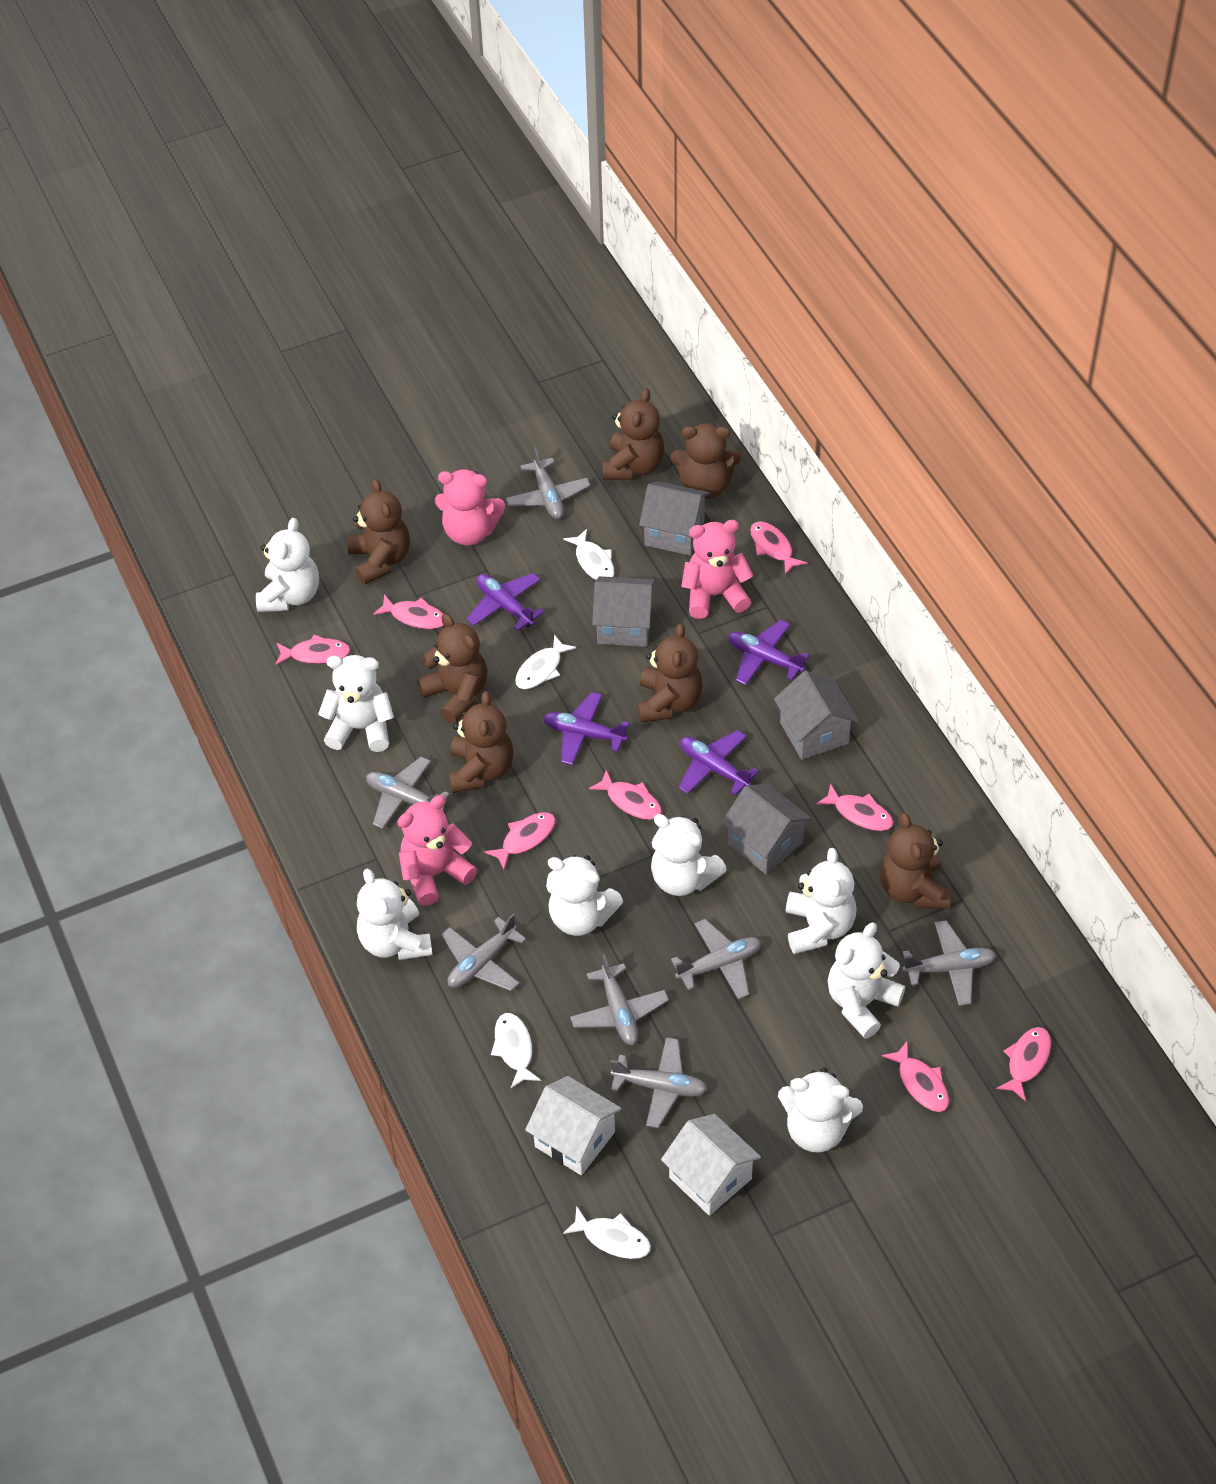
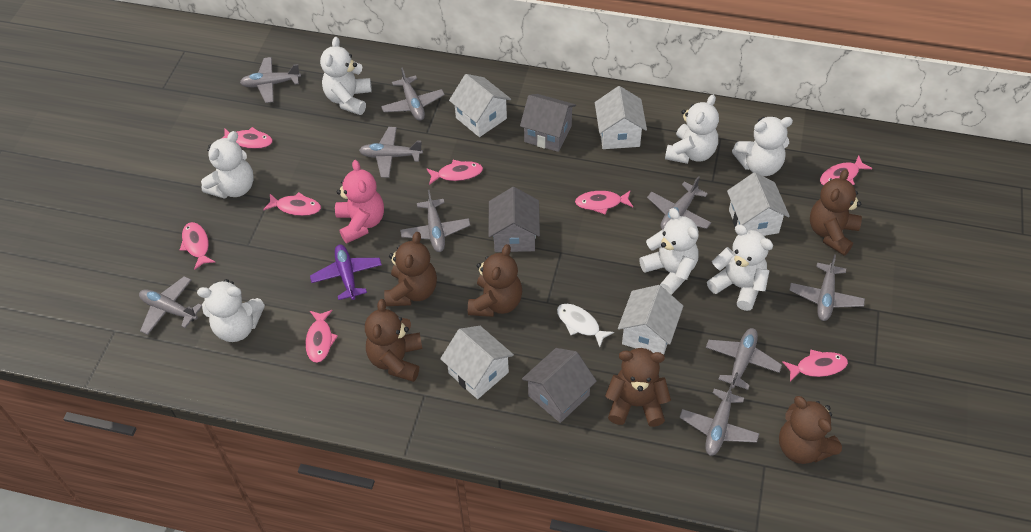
brown teddy bear: [347,479,410,585] [417,613,488,724] [448,691,513,793] [603,388,664,480] [637,623,703,722] [671,423,741,499] [880,813,951,909] = 7 -> [365,299,422,382] [384,232,437,306] [468,244,522,317] [605,348,671,427] [779,396,842,464] [810,169,862,255] = 6
grey house: [592,576,655,647] [639,481,710,555] [721,784,812,874] [774,671,859,760] = 4 -> [488,187,540,252] [520,94,576,152] [522,348,597,423] = 3
grey plane: [366,757,450,829] [441,914,526,991] [506,447,591,519] [570,954,669,1045] [610,1037,708,1128] [671,919,761,999] [902,920,996,1006] = 7 -> [139,276,202,335] [240,57,301,103] [359,127,423,178] [381,67,445,121] [400,190,470,252] [647,176,711,229] [680,382,759,456] [706,328,782,390] [789,254,865,321] = 9
pink teddy bear: [397,795,477,906] [434,469,505,545] [681,520,753,619] = 3 -> [335,160,384,244] = 1
purple plane: [466,573,544,631] [543,692,629,765] [679,730,759,795] [728,620,810,685] = 4 -> [310,245,382,300] = 1
white fish: [491,1013,541,1088] [515,634,576,689] [563,529,614,580] [563,1206,651,1259] = 4 -> [557,304,614,347] = 1
white house: [525,1076,622,1175] [661,1114,761,1216] = 2 -> [440,326,514,399] [449,74,511,137] [595,86,647,149] [618,285,683,355] [727,172,790,236] = 5
white teddy bear: [256,518,319,612] [318,655,394,752] [357,869,433,960] [546,855,623,936] [651,814,727,896] [778,1067,863,1153] [786,848,856,954] [828,923,905,1039] = 8 -> [197,279,265,342] [201,131,254,199] [320,37,372,115] [639,208,699,295] [665,95,719,164] [707,224,773,311] [732,117,793,176] = 7

